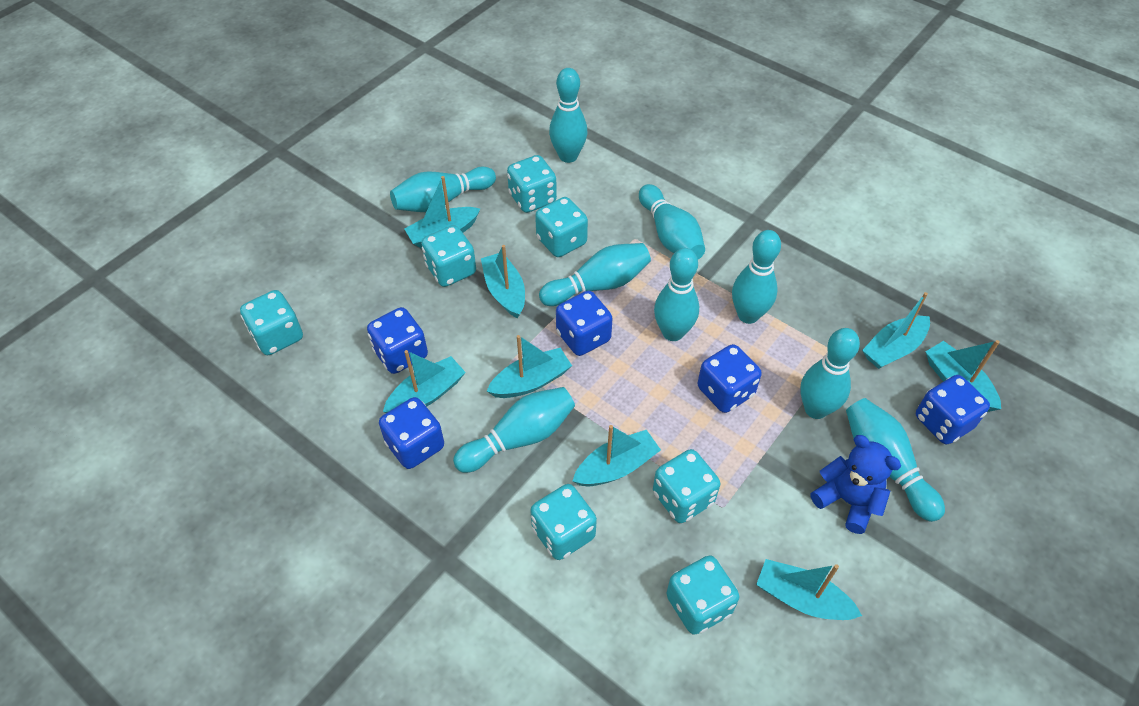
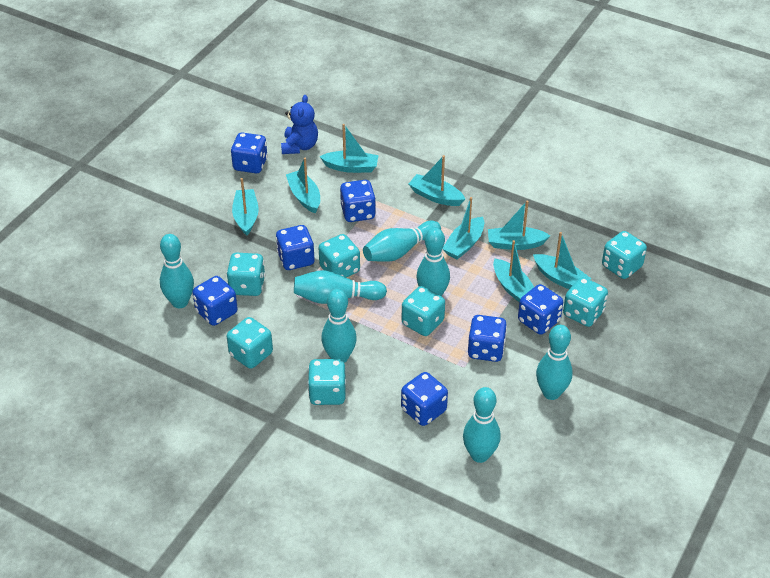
blue dice: [367,307,428,374] [379,397,444,469] [556,291,613,356] [698,344,762,413] [916,375,990,444] = 5 -> [192,276,238,326] [231,132,268,173] [276,225,314,270] [340,180,376,222] [401,372,448,426] [468,315,507,362] [518,284,563,335] = 7
turquoise bowling pin: [390,167,496,212] [453,387,575,473] [539,243,651,306] [549,68,588,163] [639,184,705,259] [654,248,699,341] [732,230,781,324] [800,328,860,419] [846,398,945,522] = 9 -> [160,234,194,308] [294,270,387,304] [321,289,357,363] [363,221,441,262] [416,228,450,296] [463,387,501,463] [536,325,573,400] = 7

